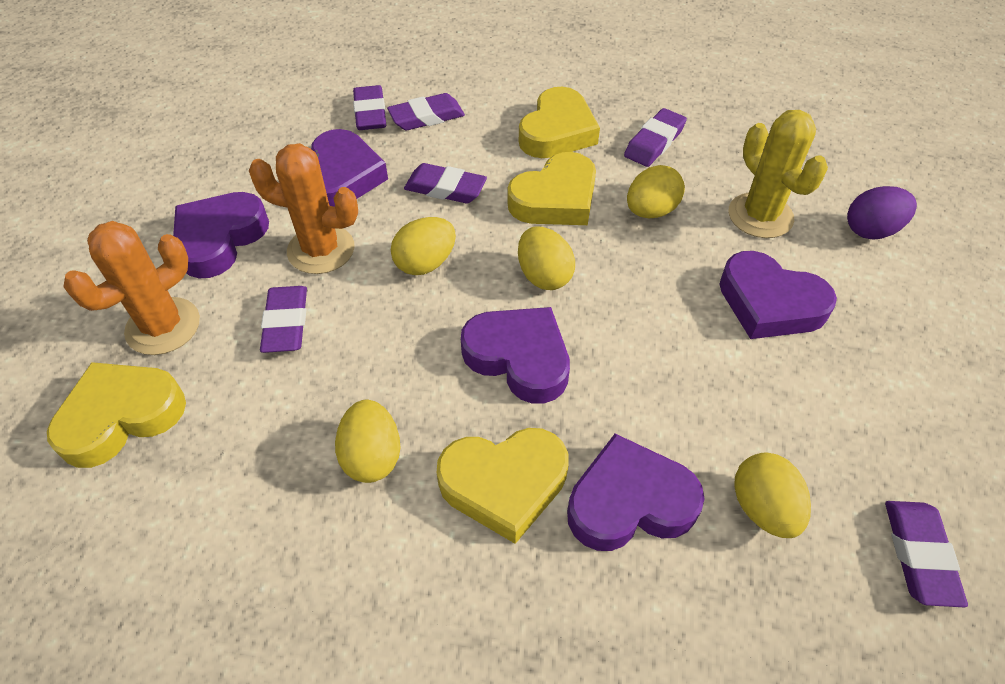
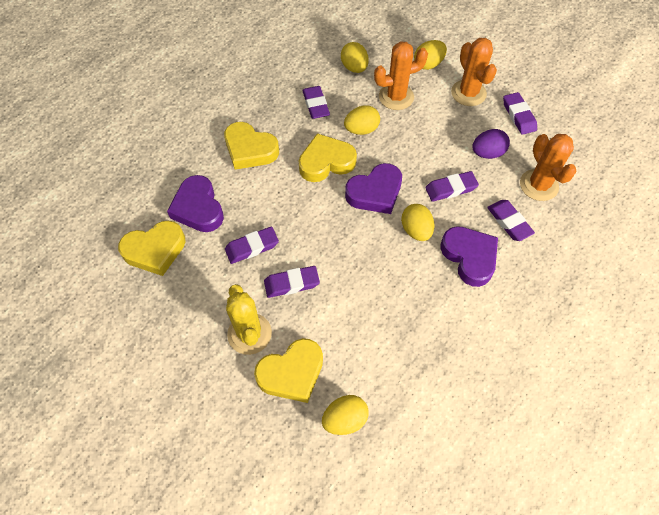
orange cactus: [63,221,200,355] [249,143,358,274] = 2 -> [374,41,428,110] [451,38,497,106] [520,134,577,201] = 3
purple heart: [173,192,269,278] [311,129,388,207] [461,307,570,404] [567,434,705,551] [720,251,837,339] = 5 -> [167,175,224,232] [345,163,402,214] [441,226,498,287] = 3

